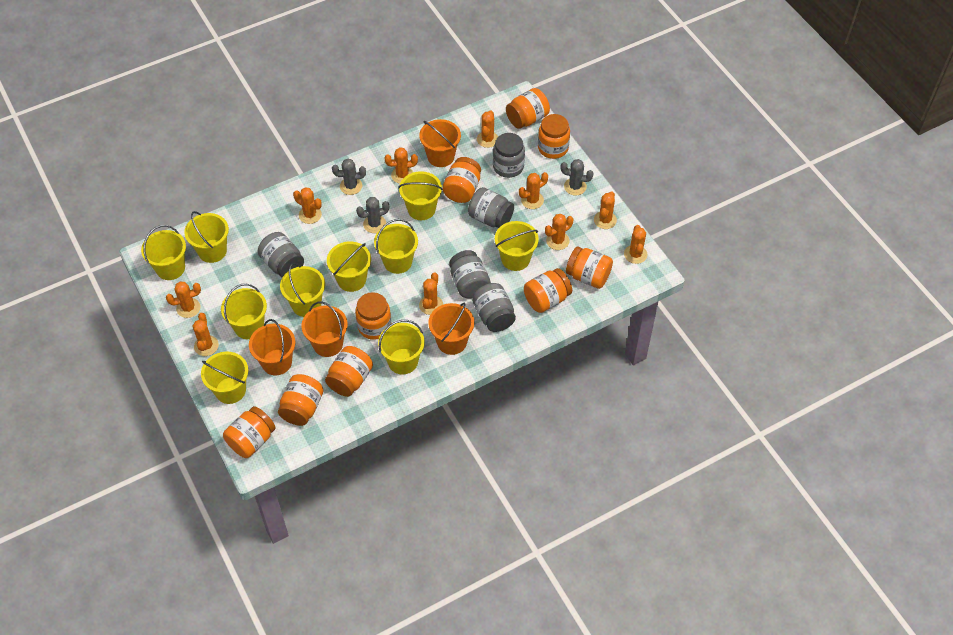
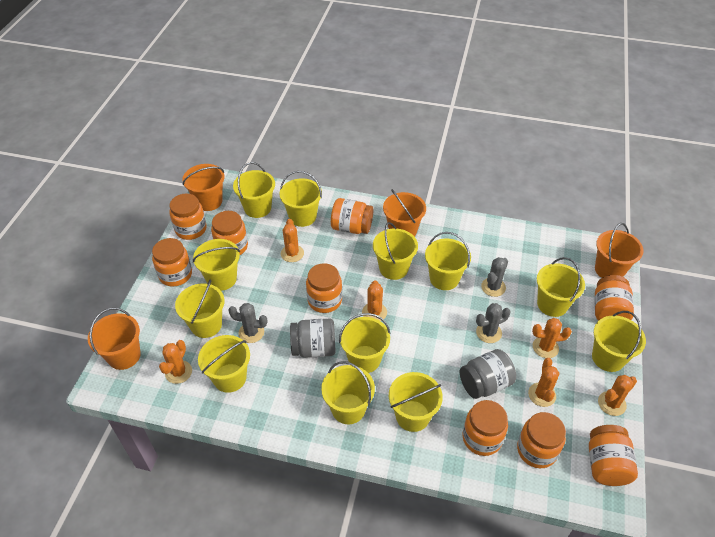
grey jar: [258,232,304,278] [449,250,491,298] [468,187,514,228] [472,283,516,332] [493,133,525,178] = 5 -> [290,318,336,358] [460,349,516,399] = 2
orange cactus: [166,282,201,318] [193,313,219,356] [293,187,322,224] [384,147,418,184] [419,272,443,315] [477,110,498,148] [519,172,548,209] [545,214,573,250] [594,191,617,229] [624,225,647,264] = 10 -> [159,340,192,384] [281,219,304,262] [362,280,387,321] [528,358,559,407] [532,318,572,358] [598,375,637,416] = 6
yellow bucket: [141,225,186,280] [184,211,229,263] [201,352,248,404] [221,284,267,339] [280,263,325,317] [327,241,371,292] [374,219,418,274] [378,320,425,374] [398,171,443,220] [495,221,539,271] = 10 -> [175,280,224,338] [193,239,240,291] [198,335,250,393] [233,162,275,218] [279,171,322,227] [321,361,375,424] [339,313,391,373] [373,222,418,280] [389,372,443,432] [425,232,471,290] [537,257,585,317] [592,311,646,372] = 12

